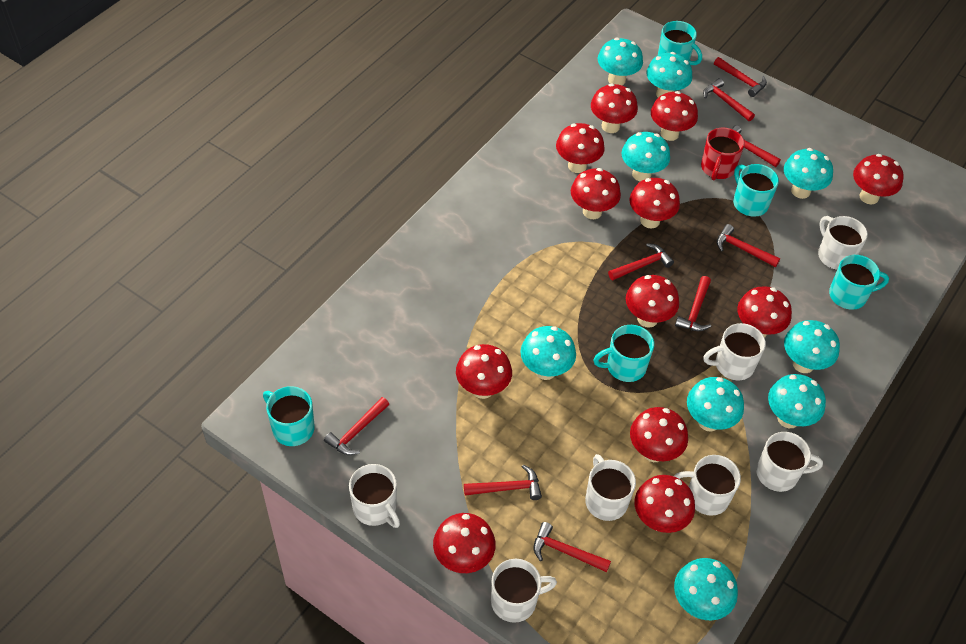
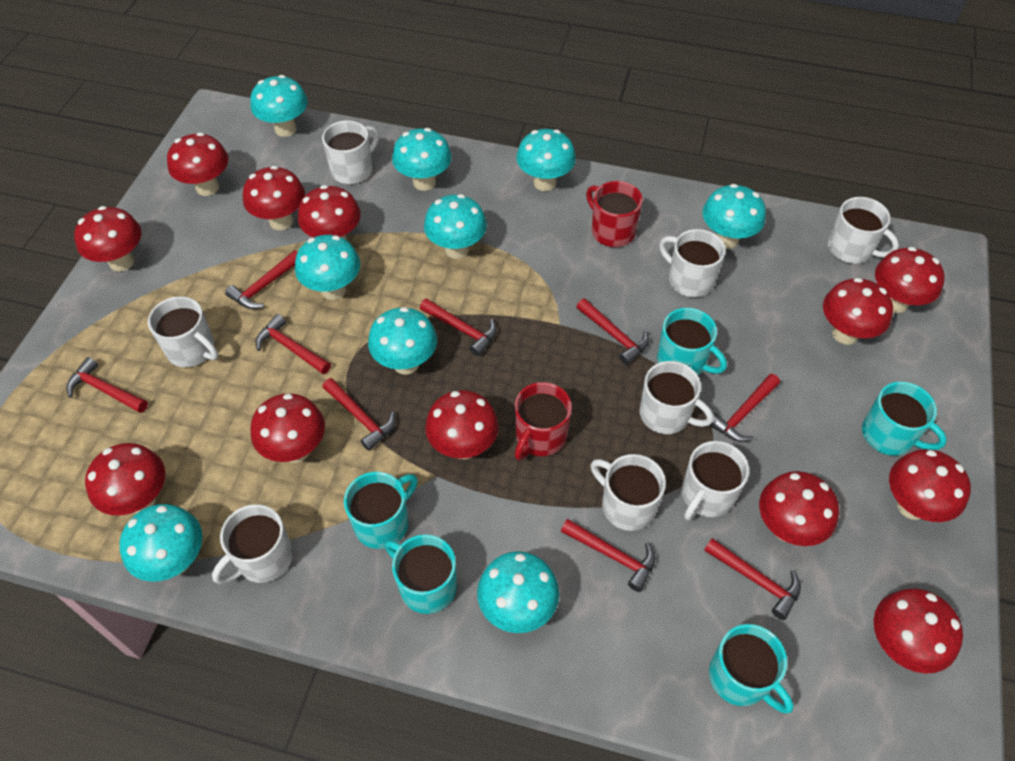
red mug: [701,128,745,180] = 1 -> [515,382,572,460] [586,181,643,247] = 2
white mug: [349,464,400,528] [491,559,557,623] [585,454,636,521] [674,455,741,516] [703,323,766,380] [756,432,823,492] [818,216,868,270] = 7 -> [148,296,218,367] [212,504,293,584] [322,120,379,184] [591,454,666,531] [640,361,714,434] [659,229,726,297] [682,441,749,520] [828,197,899,264] = 8

